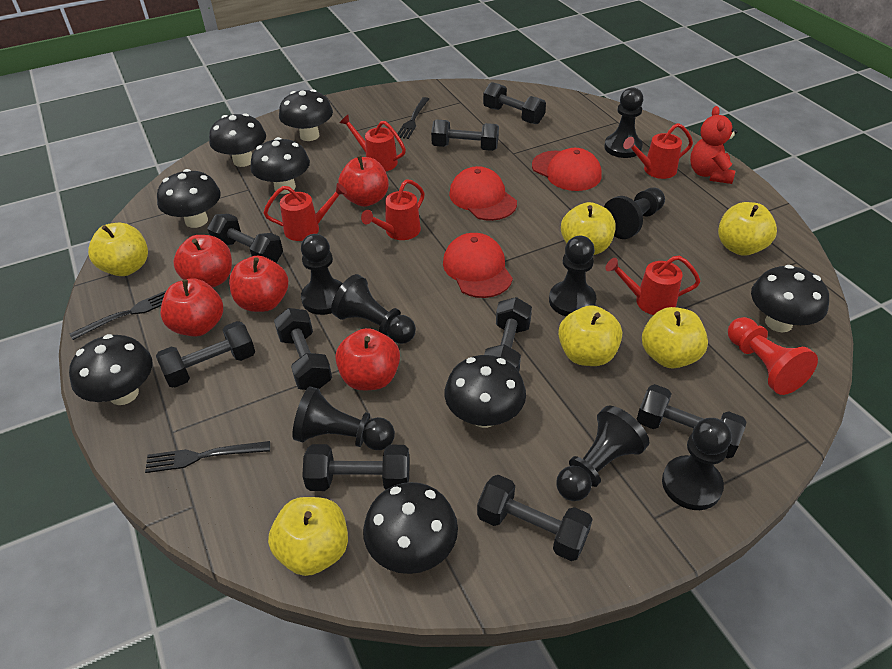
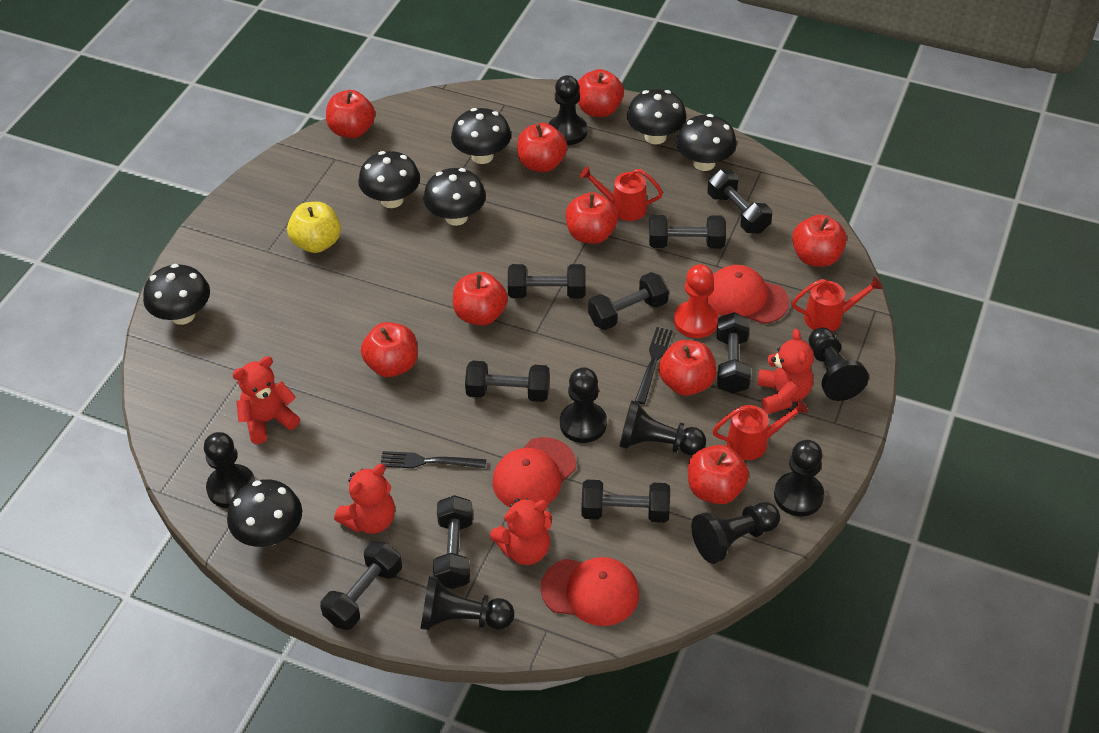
black fork: [70,290,167,340] [145,441,270,473] [397,97,429,139] = 3 -> [380,451,486,468] [635,327,673,404] = 2
black mushroom: [69,334,152,405] [157,169,220,228] [209,113,266,167] [251,137,310,194] [279,89,333,141] [363,482,458,574] [445,355,526,428] [751,265,829,332] = 8 -> [143,264,210,325] [227,479,302,547] [358,151,420,208] [423,168,486,226] [451,108,511,164] [627,89,687,145] [676,114,737,171] = 7
red apple: [161,279,223,337] [173,235,232,288] [229,256,288,312] [335,328,400,390] [338,156,389,207] = 5 -> [326,90,375,138] [361,322,418,377] [453,272,508,326] [517,123,567,172] [565,192,618,244] [578,69,624,117] [659,340,716,396] [688,445,749,504] [792,215,847,267] = 9
red teddy bear: [690,106,738,184] = 1 -> [232,356,300,444] [334,464,395,534] [490,498,552,565] [757,329,814,414] = 4
red watering can: [264,183,347,241] [340,115,406,171] [361,179,425,240] [605,256,701,315] [623,123,693,179] = 5 -> [580,166,663,221] [712,399,808,460] [792,276,882,331] = 3
yellow apple: [88,223,148,276] [268,497,348,576] [558,305,622,366] [561,202,616,255] [642,307,708,368] [718,202,777,256] = 6 -> [287,202,341,253] = 1

